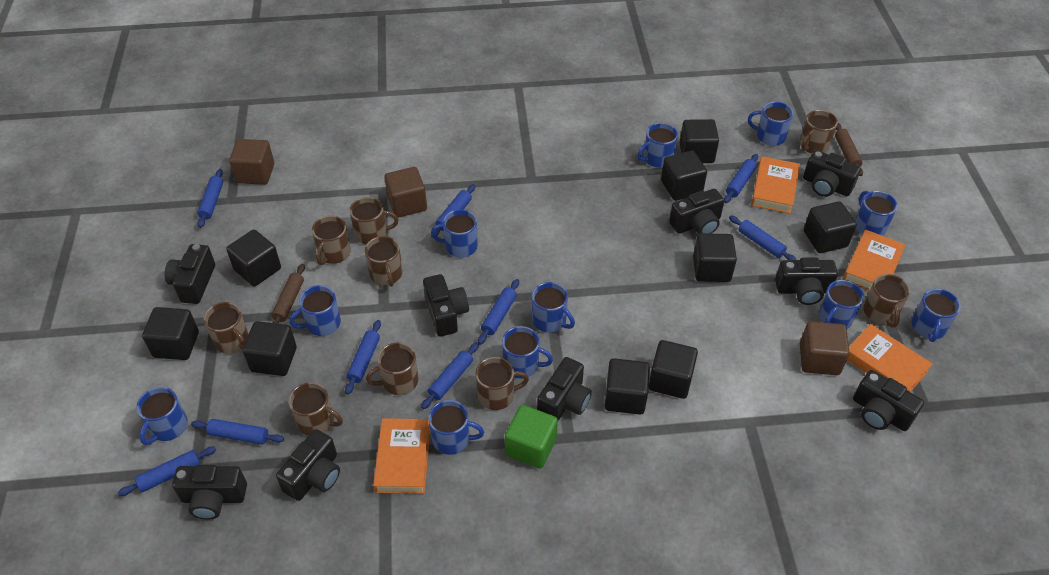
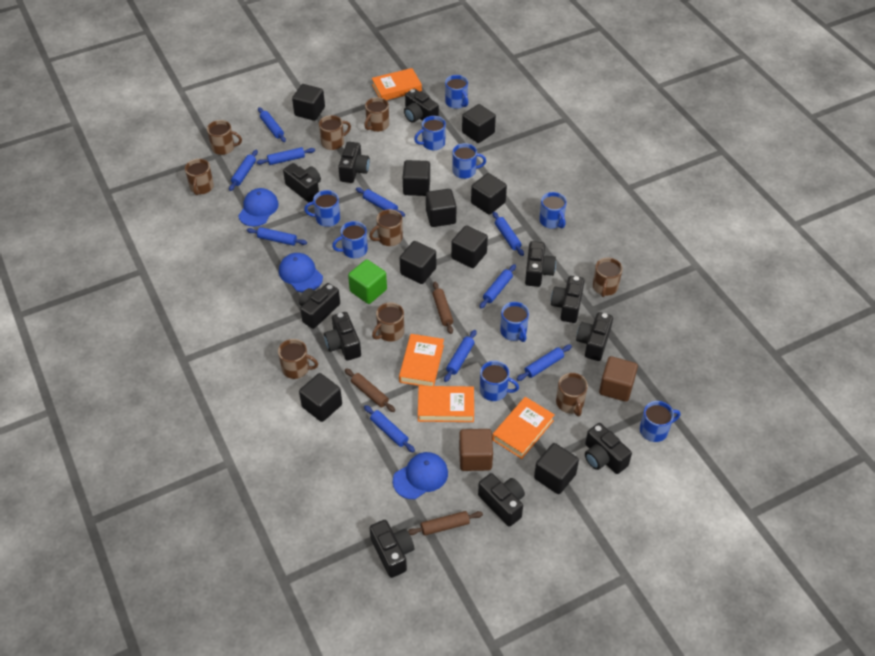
black camera: [164,244,215,304] [172,465,247,520] [276,429,340,501] [423,274,469,337] [537,357,592,421] [669,189,724,234] [775,257,838,305] [803,150,861,197] [853,370,924,431] = 9 -> [283,163,321,202] [299,283,340,329] [324,312,361,361] [338,142,370,183] [370,520,414,578] [404,88,439,123] [478,473,525,527] [525,241,556,287] [551,276,584,323] [576,312,613,361] [585,423,632,474] = 11
blue cap: none = 0 -> [238,188,279,227] [279,253,323,292] [393,452,448,499] = 3
blue mug: [137,387,188,445] [290,285,341,336] [428,400,484,455] [431,209,478,258] [502,326,553,378] [532,282,575,333] [637,123,678,168] [748,102,793,146] [819,280,864,329] [855,191,897,236] [911,288,961,342] = 11 -> [304,190,340,227] [332,221,368,258] [414,116,446,150] [445,75,468,109] [453,143,486,179] [480,361,519,401] [500,302,529,342] [539,192,567,229] [640,401,681,442] = 9
blue rolling pin: [118,446,216,496] [191,419,284,445] [197,169,223,228] [345,320,381,395] [421,342,479,409] [431,184,475,238] [478,279,519,345] [724,154,758,203] [729,216,797,260] = 9 -> [229,150,258,191] [247,227,307,246] [257,147,315,165] [258,107,286,142] [356,187,405,217] [364,405,415,453] [444,330,476,382] [480,264,516,308] [493,212,524,256] [517,345,572,381] = 10
brown cube: [229,139,274,185] [384,167,427,218] [800,321,850,375] = 3 -> [459,429,493,471] [599,356,638,402] = 2
brown rolling pin: [271,264,305,324] [835,123,863,176] = 2 -> [345,368,395,412] [408,511,483,536] [433,282,453,334] = 3

